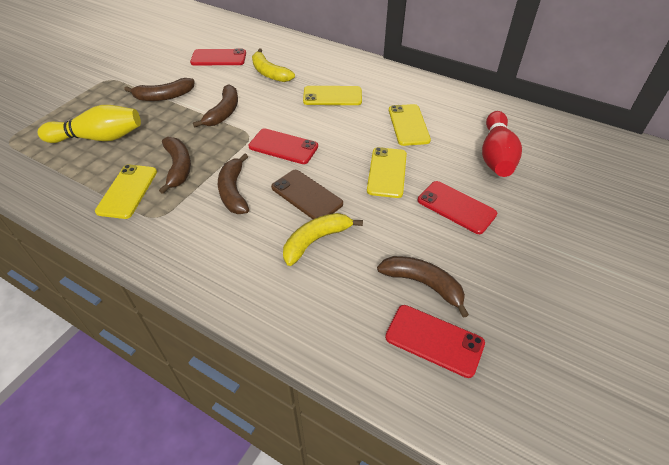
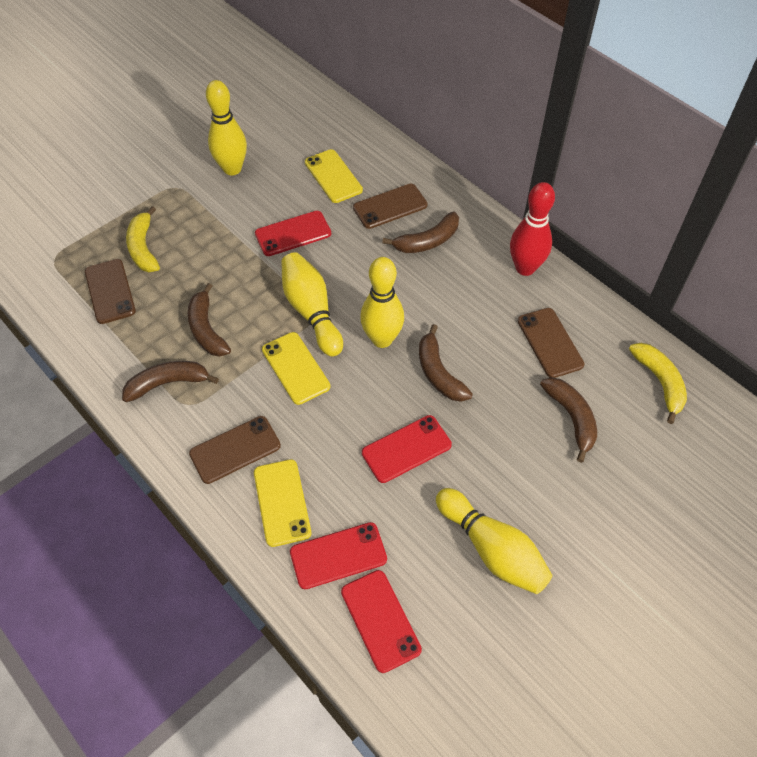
brown phone: [271,170,343,219] = 1 -> [85,259,136,324] [189,416,281,484] [353,184,428,229] [518,308,585,378] = 4
yellow bowling pin: [38,105,141,143] = 1 -> [206,80,247,175] [281,252,343,357] [360,257,404,348] [436,488,553,594] = 4
yellow phone: [95,164,157,219] [303,86,362,105] [367,147,407,198] [389,104,431,146] = 4 -> [254,459,311,547] [262,332,330,405] [305,149,363,203] = 3

